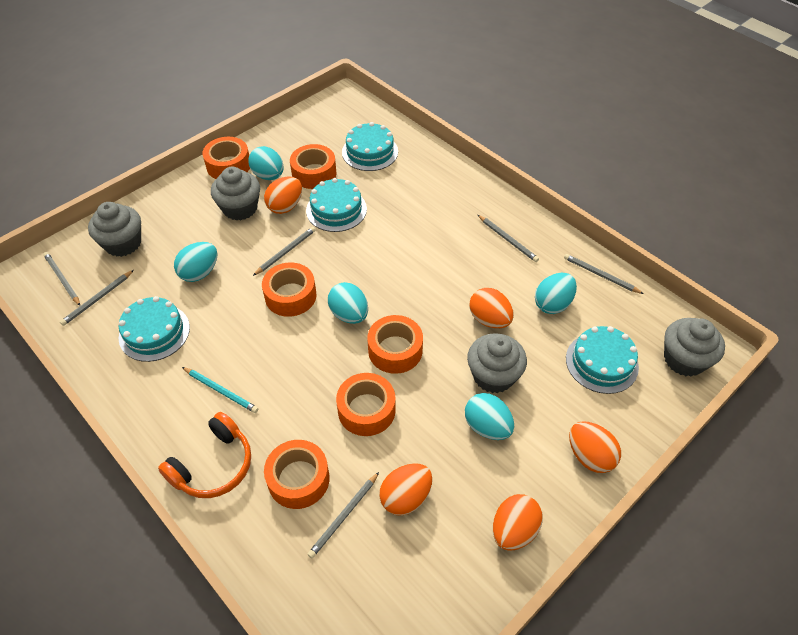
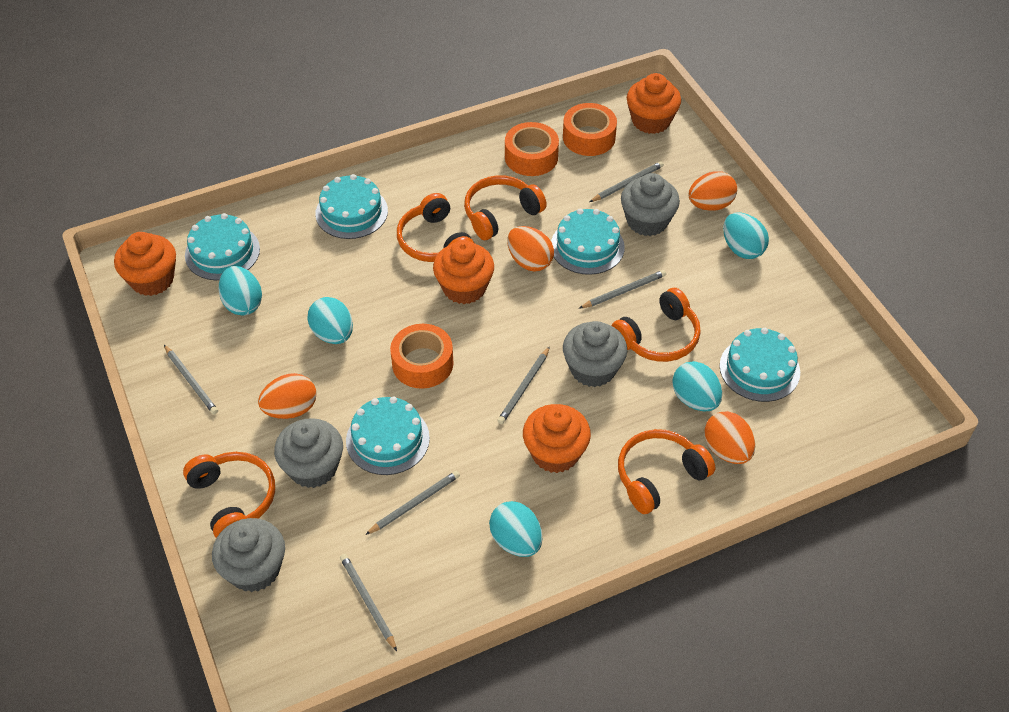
orange cupcake: none = 0 -> [114,232,176,296] [433,240,494,304] [523,404,591,473] [627,73,681,134] = 4
orange egg: [264,176,302,214] [379,463,432,516] [470,288,514,328] [493,494,543,551] [569,421,621,473] = 5 -> [258,373,317,419] [507,226,554,271] [689,171,737,211] [704,411,755,464] = 4
orange headphones: [158,412,251,498] = 1 -> [183,452,275,538] [397,193,474,262] [464,175,547,240] [611,288,701,362] [618,429,716,514] = 5
orange tape: [202,137,250,179] [262,262,317,317] [264,440,330,509] [290,144,337,189] [336,373,396,436] [367,315,423,374] = 6 -> [390,324,453,389] [505,122,559,176] [563,103,617,156] = 3
turquoise cake: [119,296,190,362] [306,178,367,232] [342,122,398,171] [566,326,639,394] = 4 -> [185,213,260,280] [315,174,388,239] [346,396,430,475] [551,209,625,275] [720,327,800,402] = 5
turquoise pencil: [182,367,259,413] = 1 -> none = 0

